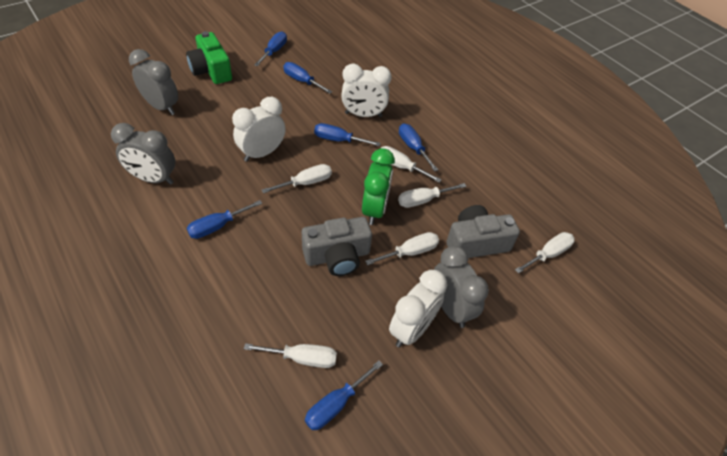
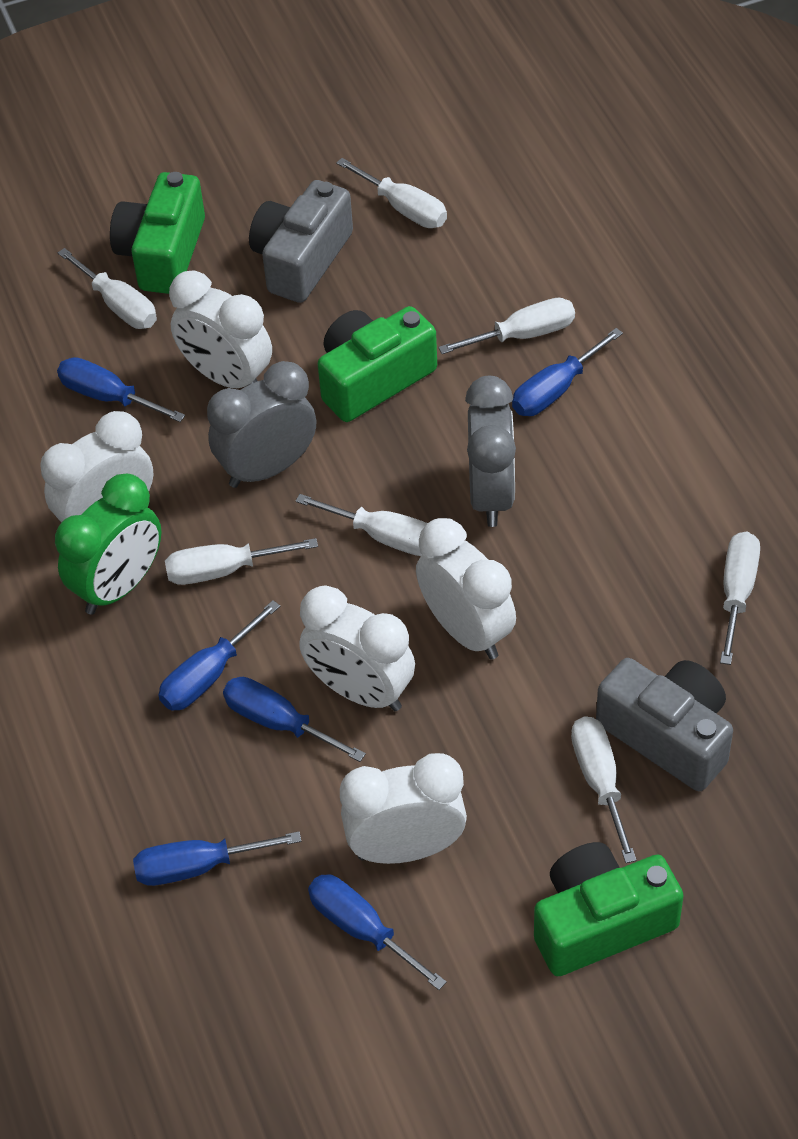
green camera: [186,31,232,84] = 1 -> [110,172,205,294] [318,306,437,422] [534,842,684,977] = 3
grey clock: [111,123,175,185] [129,49,178,115] [434,246,489,328] = 3 -> [207,361,316,488] [465,376,516,527] = 2
white clock: [232,97,286,162] [341,64,392,117] [389,270,447,347] = 3 -> [40,411,154,523] [169,270,272,388] [299,585,415,711] [340,753,467,864] [416,518,516,660] = 5
white screwdriver: [244,343,337,368] [262,164,332,193] [365,232,439,265] [381,146,442,183] [398,183,467,208] [515,232,575,274] = 6 -> [58,248,157,329] [165,538,318,585] [295,494,428,556] [336,158,447,228] [438,298,575,354] [571,716,637,863] [720,532,760,665] = 7

